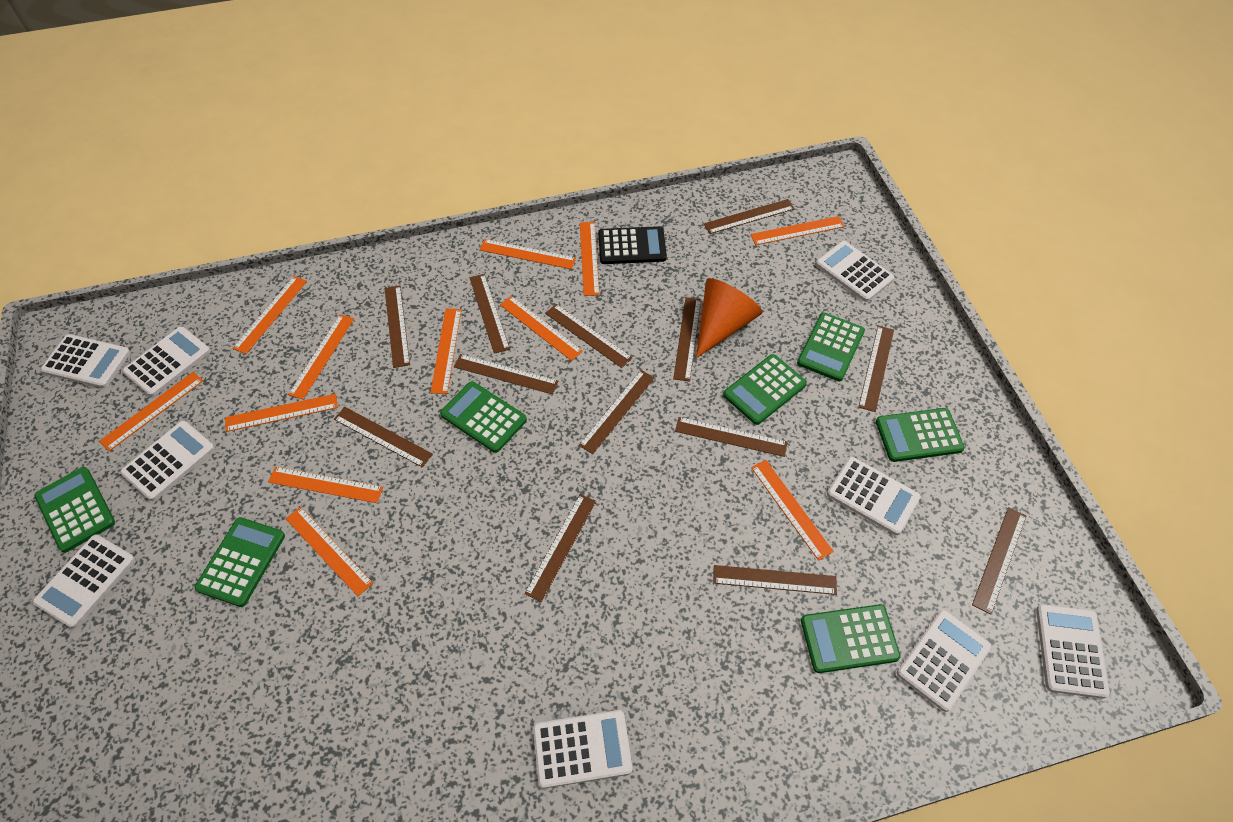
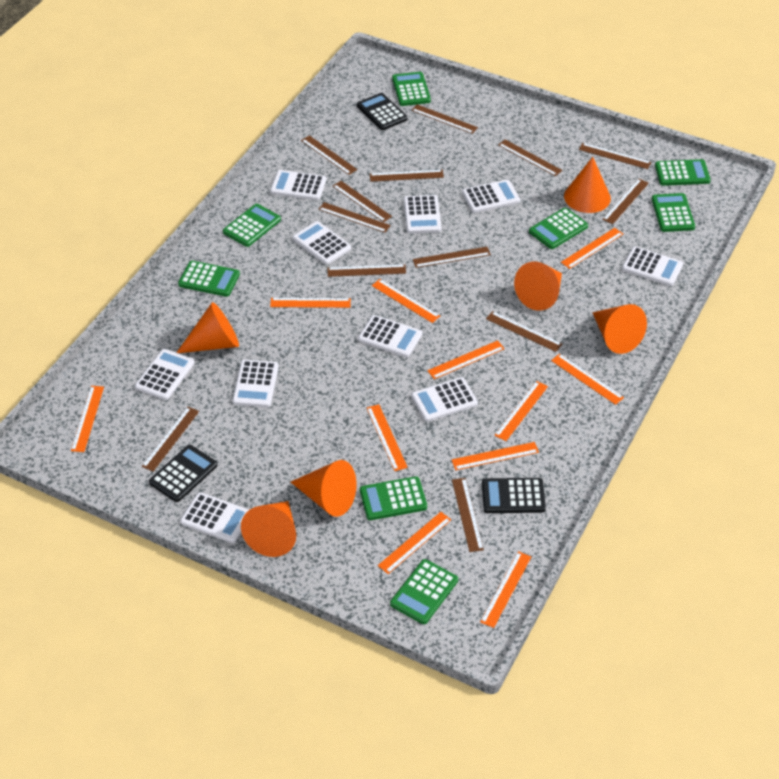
black calculator: [598,226,667,264] = 1 -> [149,445,217,502] [357,93,408,130] [482,478,546,513] = 3
green calculator: [34,467,115,553] [194,517,285,607] [440,381,527,453] [723,354,807,425] [797,312,865,381] [801,604,901,673] [876,408,965,462] = 7 -> [178,261,240,297] [223,204,281,247] [360,476,427,520] [390,559,458,624] [392,72,431,106] [529,208,588,249] [652,193,695,232] [655,159,711,186] = 8
orange cone: [696,278,763,358] = 1 -> [176,302,239,353] [241,501,296,557] [291,460,357,517] [514,262,562,311] [564,157,611,213] [592,304,647,354] = 6
orange ruler: [99,372,203,451] [225,394,338,432] [233,276,307,354] [268,467,383,503] [285,507,373,596] [288,314,354,399] [430,309,461,394] [479,239,576,269] [500,296,583,361] [580,222,600,296] [750,216,845,245] [751,460,834,561] = 12 -> [71,386,104,452] [270,298,351,308] [367,404,408,471] [372,279,440,323] [378,512,451,574] [427,340,505,379] [452,442,539,470] [480,551,531,628] [494,381,548,441] [551,354,624,405] [561,228,623,269] = 11
white calculator: [33,534,136,629] [41,334,131,388] [120,421,215,501] [122,327,211,397] [533,710,632,789] [816,241,894,302] [827,457,921,535] [897,610,992,712] [1036,604,1110,699] = 9 -> [135,349,195,400] [180,492,249,544] [232,360,279,407] [270,170,326,200] [293,221,351,265] [358,315,422,357] [404,195,442,234] [411,377,478,422] [462,180,520,213] [622,246,683,286] = 10

